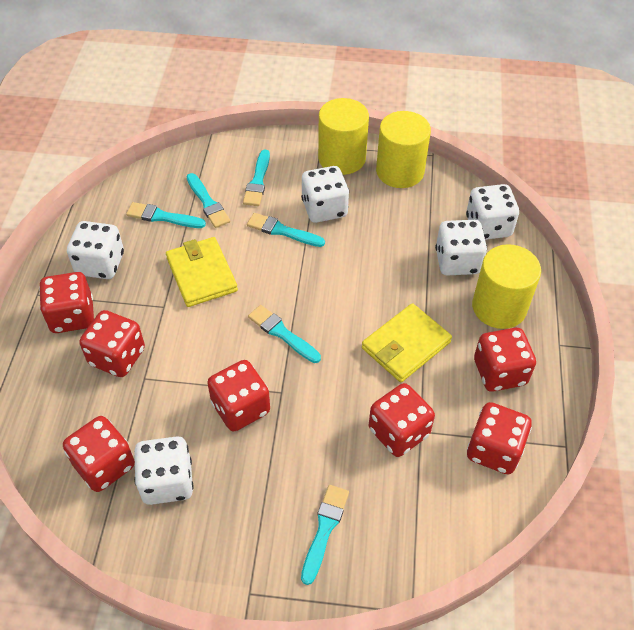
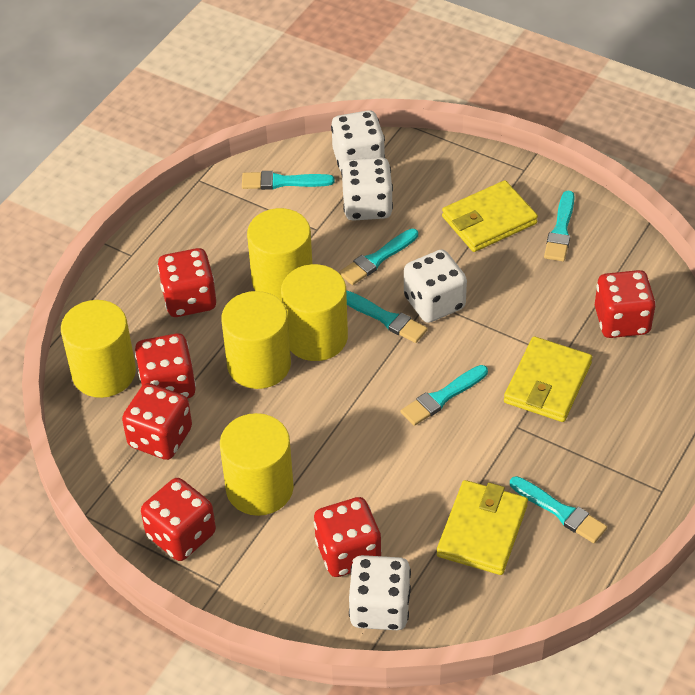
red dice: [39,272,94,333] [63,416,135,492] [79,310,145,377] [207,360,270,431] [369,383,435,457] [467,402,532,475] [474,328,536,392] = 7 -> [122,383,192,460] [135,333,196,399] [141,478,216,561] [157,248,216,317] [314,497,381,577] [595,270,656,338] = 6
white dice: [67,221,124,279] [134,436,194,505] [301,166,349,223] [435,220,487,275] [466,184,519,240] = 5 -> [331,110,385,171] [341,157,393,221] [349,555,411,630] [404,250,467,323] = 4
yellow cylinder: [318,98,369,175] [376,111,431,188] [472,244,541,329] = 3 -> [61,300,136,398] [220,413,294,516] [221,291,291,389] [247,208,312,301] [281,264,348,361] = 5
yellow wallet: [166,237,238,307] [362,303,452,382] = 2 -> [437,480,528,575] [442,180,538,252] [504,336,592,422] = 3

